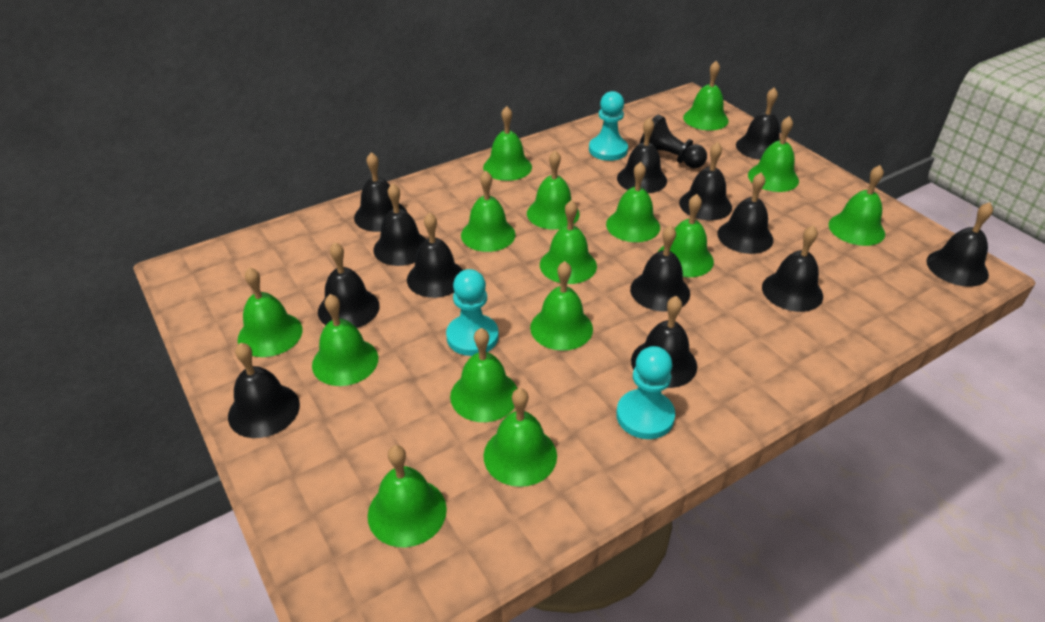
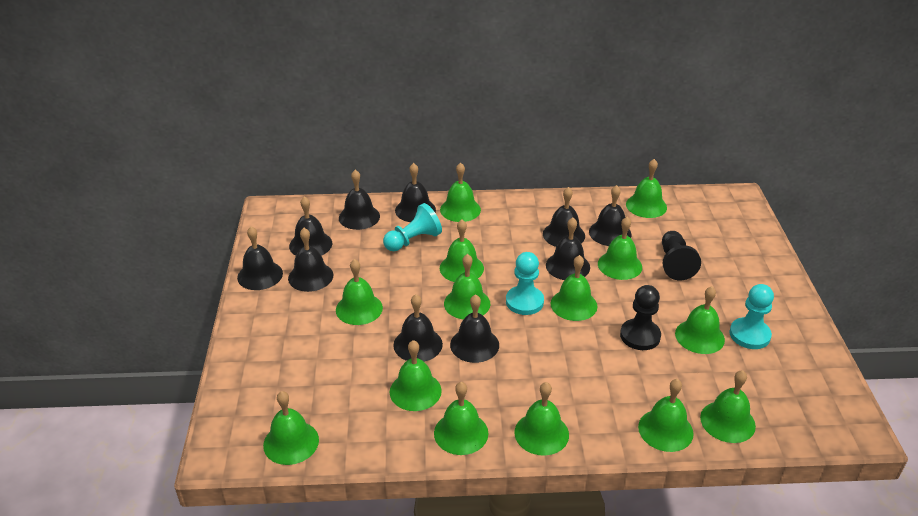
black bell: [228,343,300,438] [318,242,380,328] [354,152,407,232] [373,183,426,266] [407,212,463,298] [617,118,667,193] [630,225,690,312] [631,296,697,388] [679,142,732,220] [718,173,774,254] [736,88,780,160] [762,225,823,312] [926,202,993,287] = 13 -> [237,226,283,290] [288,228,333,292] [289,196,332,256] [339,170,380,230] [393,294,443,362] [395,163,436,222] [450,294,499,363] [543,187,585,247] [546,218,590,280] [589,185,632,246] = 10
black pawn: [640,115,707,168] = 1 -> [620,285,661,350] [662,231,701,280] = 2
green bell: [238,267,303,357] [312,294,378,386] [368,445,447,547] [450,328,518,422] [461,171,516,252] [483,106,532,181] [483,388,557,487] [527,150,580,230] [530,261,593,351] [540,200,597,284] [606,162,660,242] [658,194,714,277] [683,61,729,130] [748,116,799,192] [828,165,885,246] = 15 -> [263,391,319,465] [336,259,383,325] [390,340,442,411] [434,382,488,455] [440,162,481,222] [440,220,484,282] [444,254,491,319] [515,382,569,456] [551,255,597,321] [598,217,642,280] [626,159,667,218] [638,379,694,452] [675,286,725,354] [700,370,756,443] = 14

